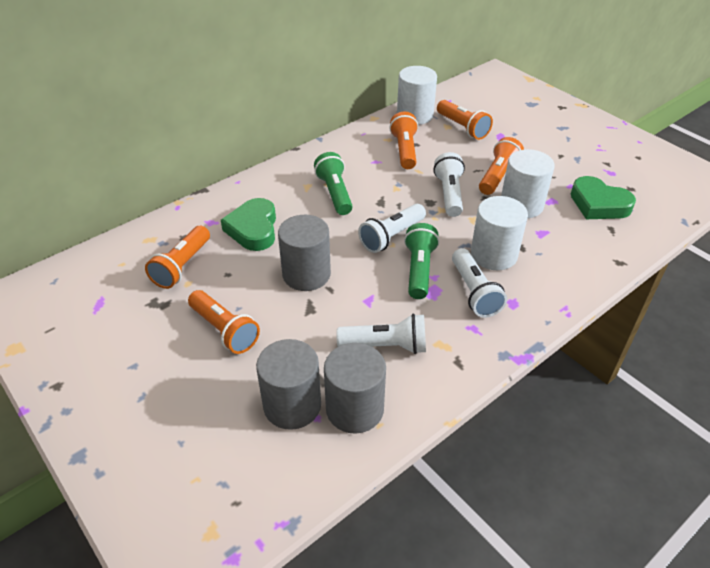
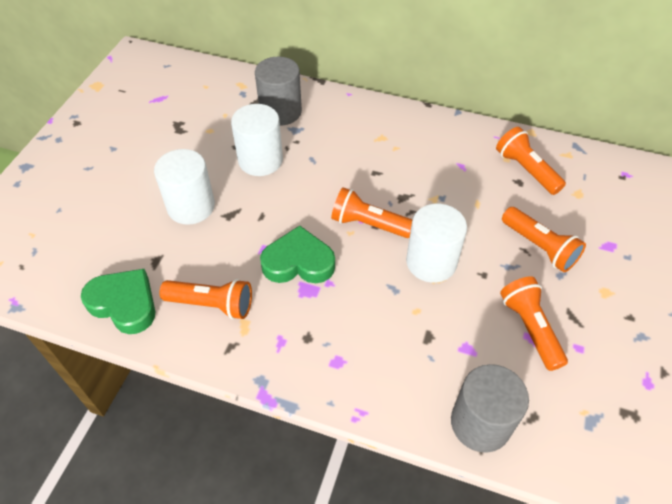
green flashlight: [314,152,353,215] [404,223,440,299] = 2 -> none = 0
grey cylinder: [256,339,321,430] [278,215,331,291] [324,343,386,434] = 3 -> [255,57,302,126] [451,364,529,453] = 2
white flashlight: [336,314,426,354] [358,204,426,253] [433,152,465,217] [452,248,507,318] = 4 -> none = 0

